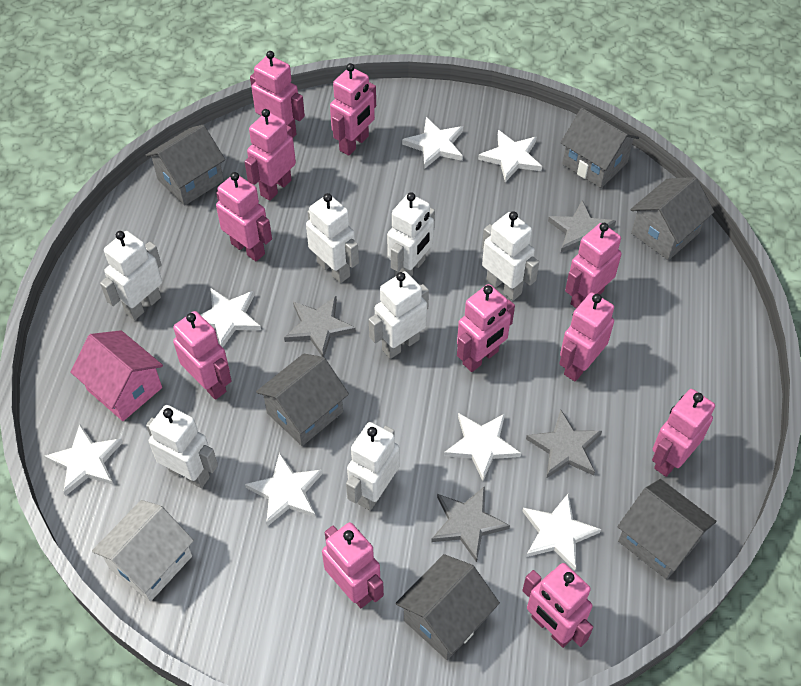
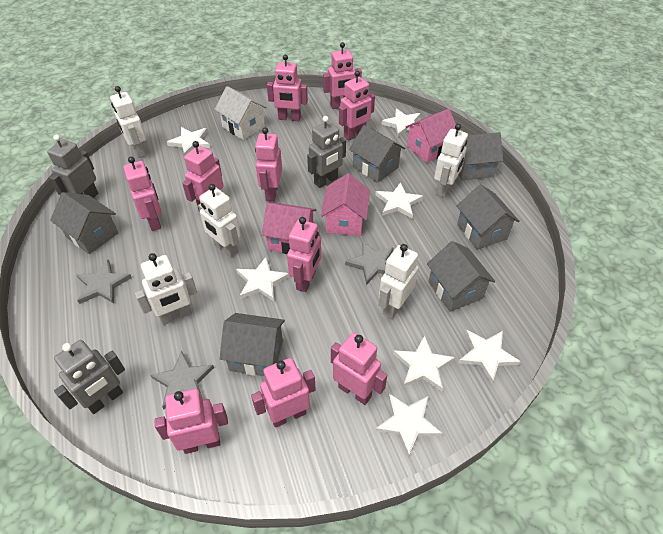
grey robot: none = 0 -> [47,135,98,198] [54,340,125,414] [307,116,346,188] = 3
grey star: [284,296,356,357] [431,486,510,562] [526,409,602,478] [548,200,616,253] = 4 -> [76,260,132,304] [150,351,214,409] [345,241,394,285] = 3
pink house: [70,330,163,421] = 1 -> [262,203,317,254] [321,173,370,236] [405,109,456,163] = 3
pink robot: [173,311,232,400] [216,172,272,261] [245,109,296,201] [250,51,305,137] [322,522,384,608] [330,63,376,156] [457,284,515,372] [522,563,593,648] [559,292,614,382] [565,223,622,308] [652,389,715,477] = 11 -> [123,157,162,231] [154,389,228,454] [182,141,224,212] [251,358,316,428] [255,128,282,201] [267,55,308,121] [287,217,321,292] [323,42,362,109] [331,332,387,405] [339,71,375,141] = 10
white robot: [100,231,162,320] [146,405,218,488] [306,193,359,283] [346,422,400,511] [369,271,429,359] [387,192,435,277] [482,211,539,301] = 7 -> [110,86,147,158] [135,253,197,325] [198,184,240,258] [379,244,419,319] [434,124,468,197] = 5

